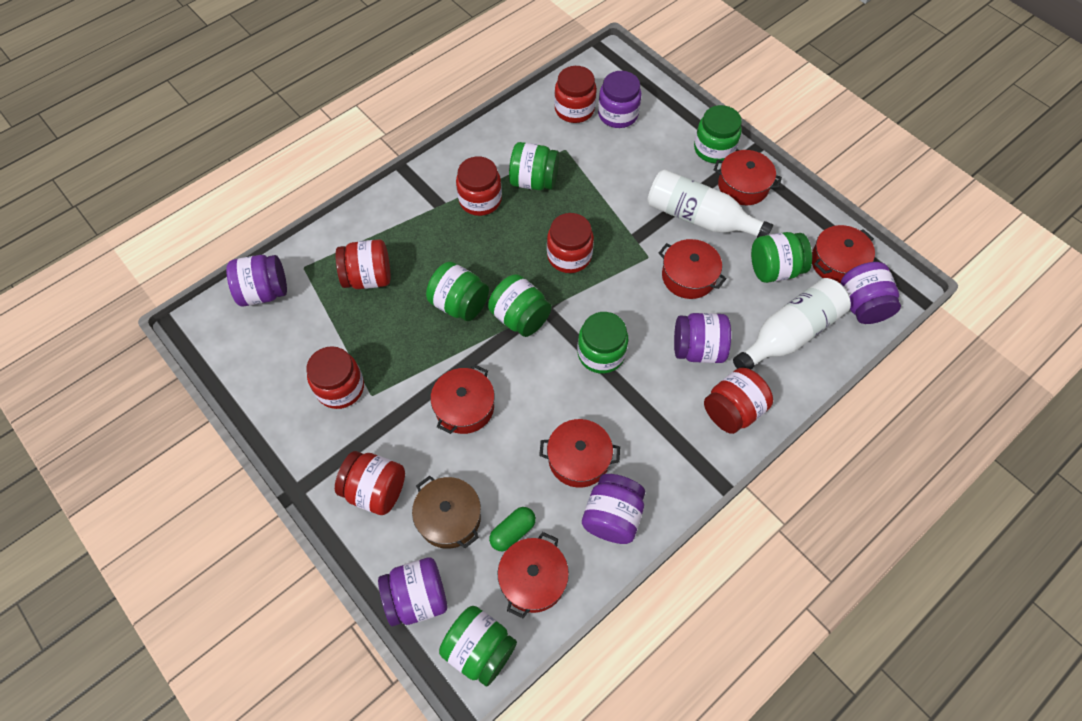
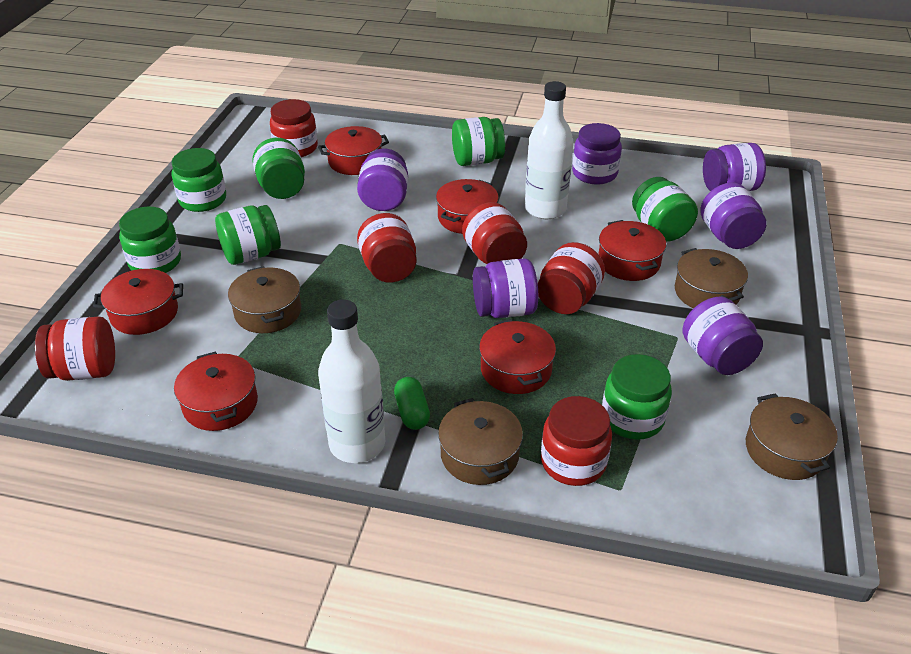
brown pot: [412,475,481,549] = 1 -> [228,266,301,333] [438,398,523,485] [675,248,748,308] [746,393,838,480] = 4
red jar: [306,346,364,409] [335,240,391,289] [335,451,405,515] [456,156,502,216] [547,213,594,273] [554,66,597,123] [704,367,773,434] = 7 -> [35,316,115,381] [270,99,318,157] [357,213,417,283] [462,202,527,264] [538,242,605,314] [541,396,612,486] = 6

